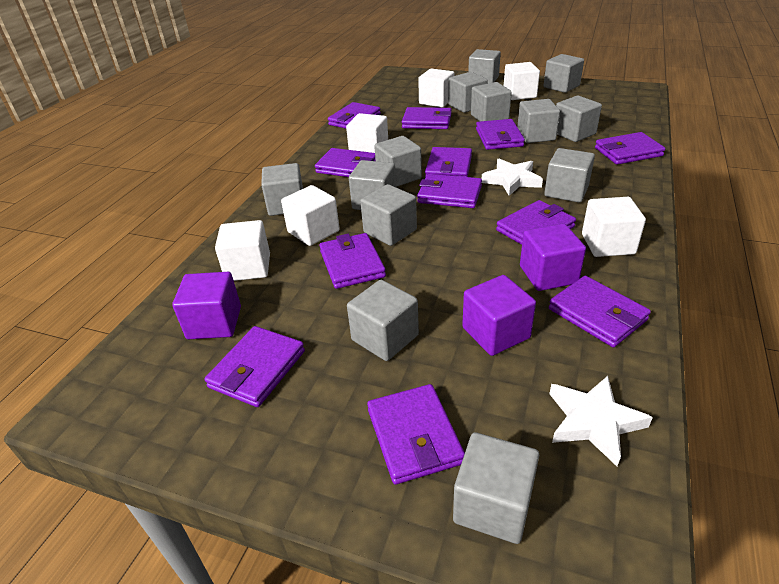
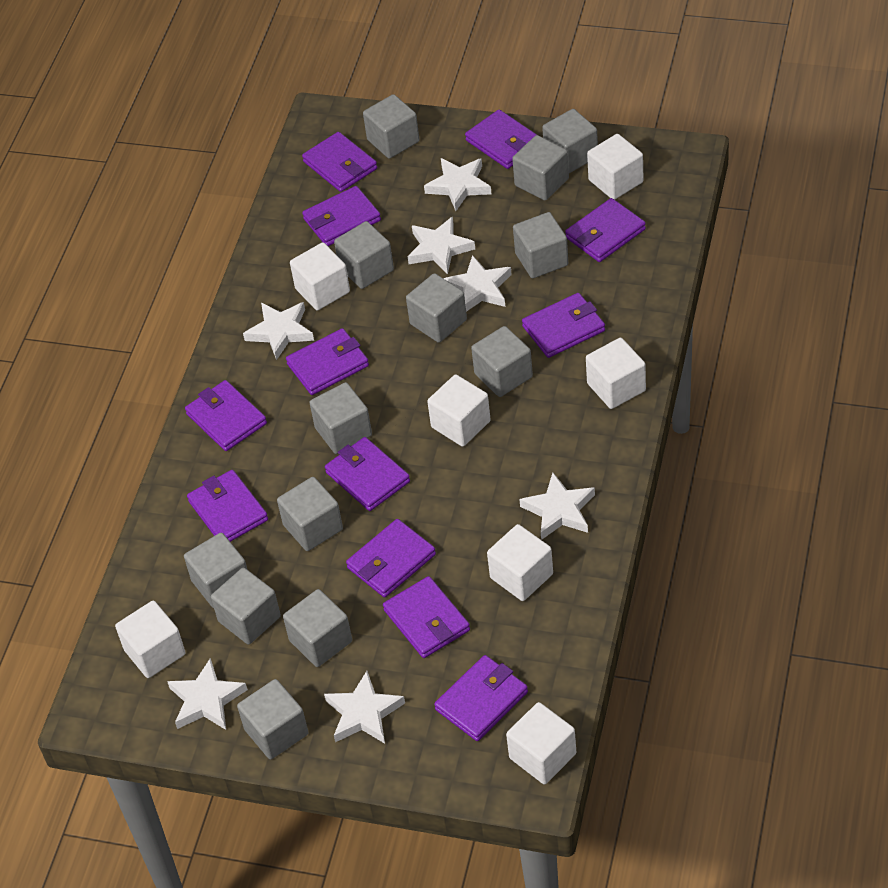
purple cube: [172,272,241,339] [462,275,536,356] [520,223,586,291] = 3 -> none = 0
white cube: [215,220,270,281] [281,185,340,246] [346,113,388,153] [418,69,454,107] [504,62,540,100] [582,197,646,257] = 6 -> [115,601,186,678] [290,242,350,310] [427,375,491,447] [487,524,553,601] [506,702,576,784] [586,338,646,409] [587,134,644,200] = 7
white star: [482,159,543,196] [549,376,653,466] = 2 -> [167,658,248,730] [243,302,314,360] [324,671,405,744] [408,216,475,274] [424,158,492,211] [443,255,512,312] [519,473,595,540] = 7

